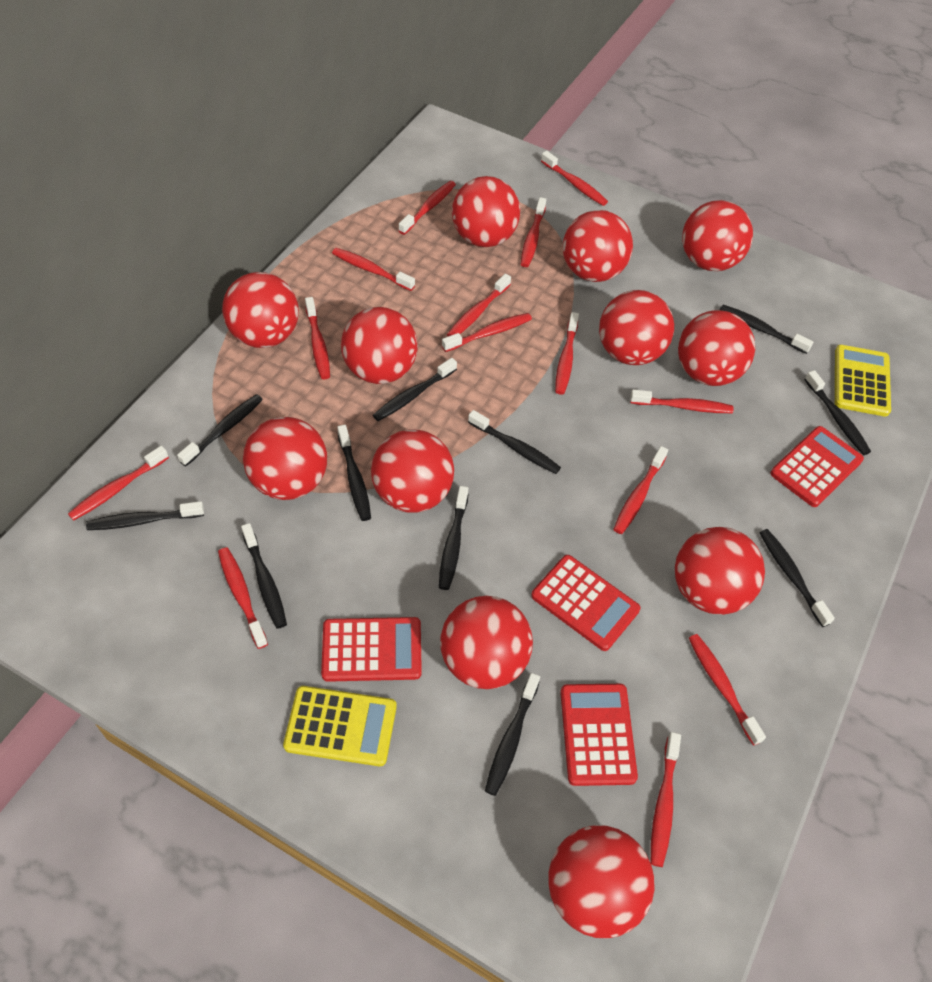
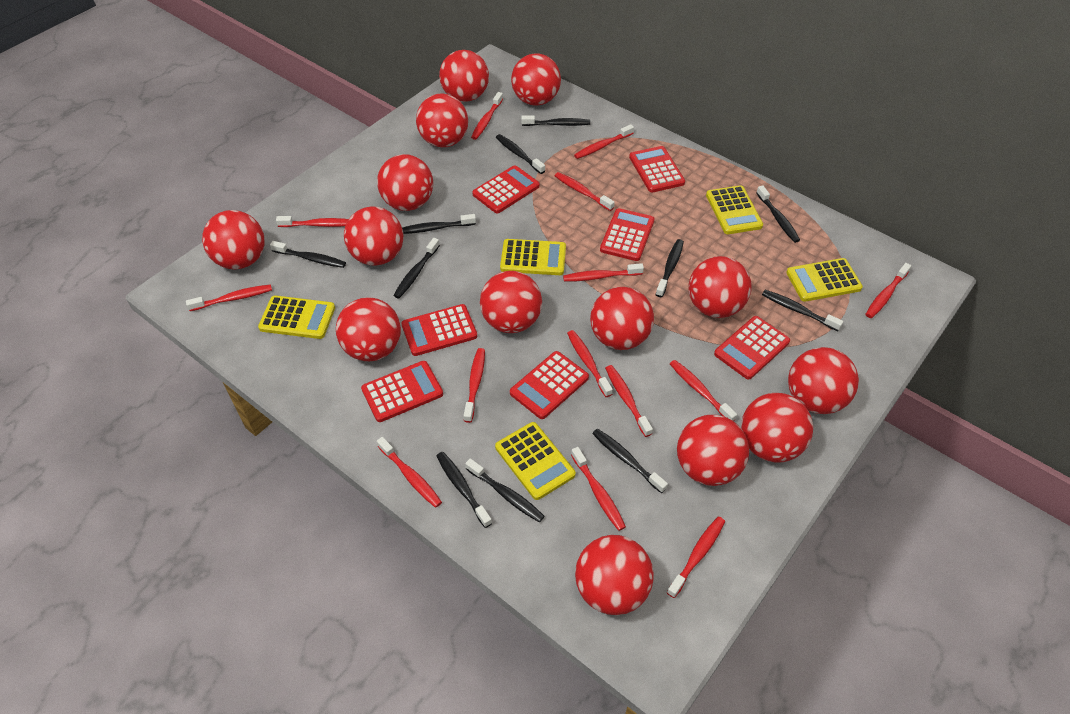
red ball: [222,272,299,348] [243,417,327,500] [341,307,418,384] [371,429,454,513] [440,596,533,689] [452,176,520,247] [548,825,654,939] [563,210,633,282] [599,290,674,365] [675,527,765,615] [678,310,755,386] [682,200,753,271] = 12 -> [202,210,265,269] [336,297,401,361] [344,206,404,265] [377,154,433,211] [416,93,468,147] [439,50,489,102] [480,271,542,333] [511,53,561,106] [575,535,654,615] [590,287,654,350] [677,415,749,486] [689,256,752,318] [741,393,813,463] [788,347,859,414] = 14
red calculator: [321,617,422,682] [531,555,640,651] [560,684,638,786] [770,426,864,507] = 4 -> [361,361,443,422] [401,304,477,356] [472,165,540,213] [510,351,589,419] [600,208,655,261] [629,146,685,192] [714,316,790,380] = 7
yellow calculator: [283,686,397,766] [835,345,891,417] = 2 -> [258,295,335,339] [495,422,576,500] [500,239,566,275] [706,185,763,234] [786,258,863,302] = 5

